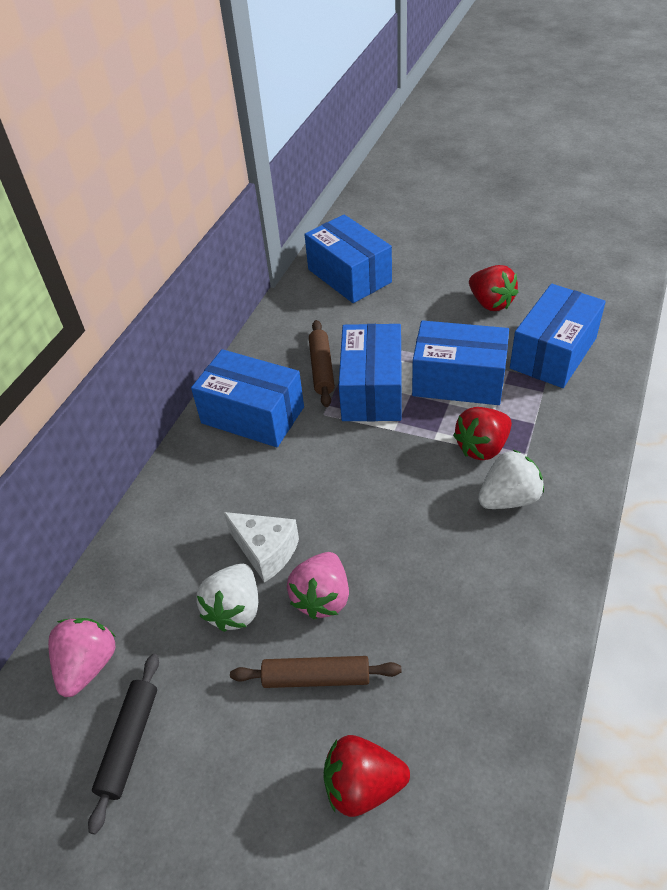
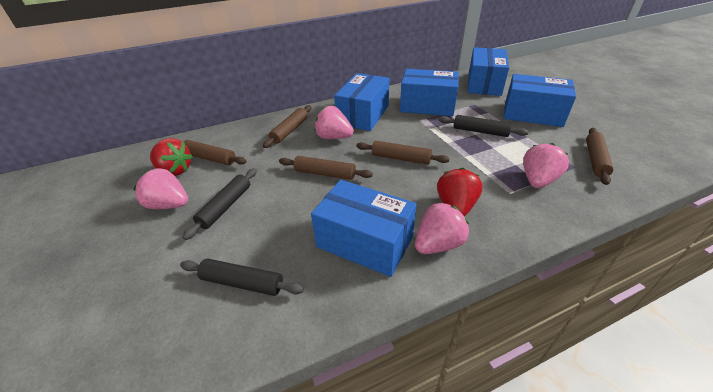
black rolling pin: [88,654,159,835] = 1 -> [180,259,304,296] [182,168,257,240] [439,115,529,137] = 3
brown rolling pin: [230,656,402,688] [309,320,335,407] = 2 -> [183,140,247,165] [263,105,312,148] [279,156,373,180] [356,141,450,164] [586,128,614,185] = 5
pink strawberry: [48,618,116,697] [287,552,349,619] = 2 -> [134,168,188,209] [314,106,354,139] [415,202,469,254] [523,143,569,188] = 4
red strawberry: [323,735,410,817] [453,407,512,460] [469,265,518,311] = 3 -> [150,138,193,176] [437,168,483,217] = 2
white cheese: [224,512,299,583] = 1 -> none = 0
white strawberry: [196,563,258,632] [478,450,544,509] = 2 -> none = 0

